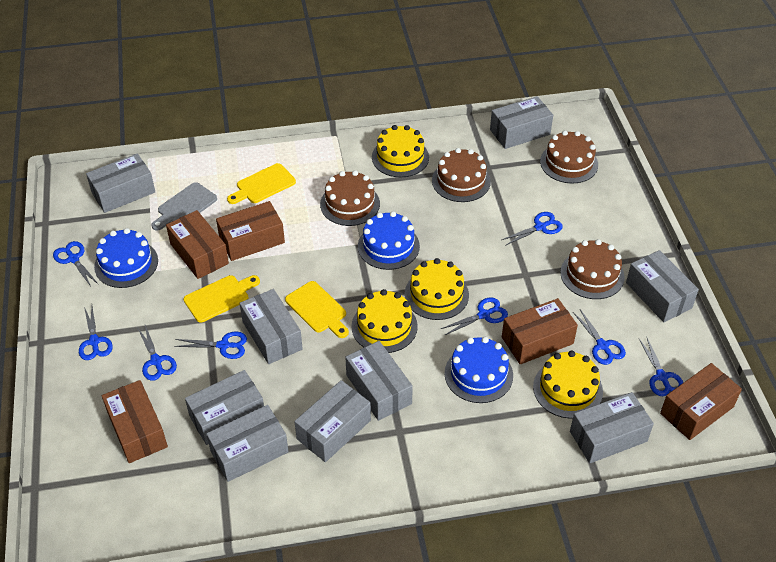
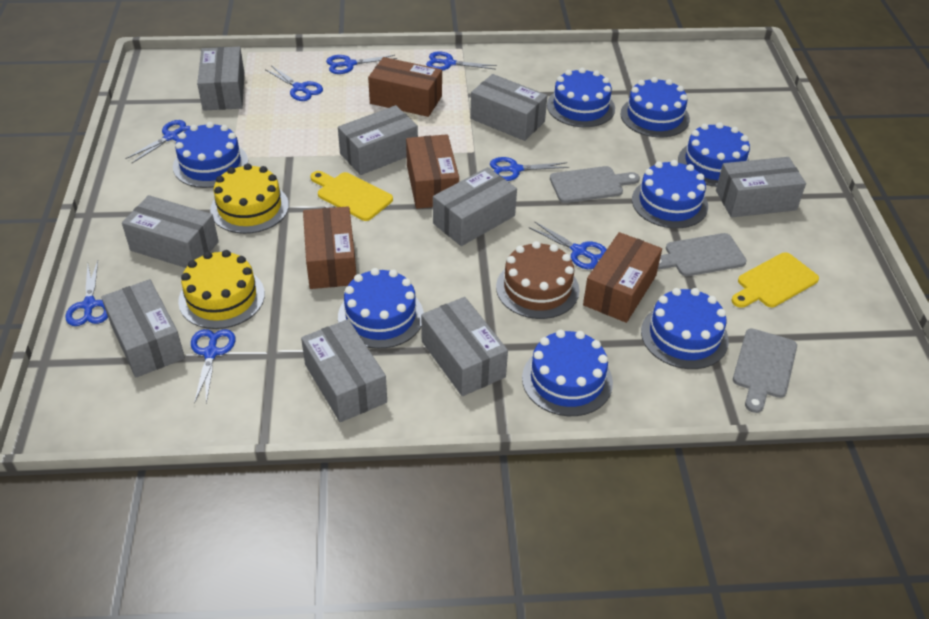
blue cake: [94,228,158,288] [358,211,420,270] [445,337,513,403] = 3 -> [173,122,248,188] [338,268,424,349] [522,330,613,416] [547,68,615,127] [620,77,690,137] [632,160,708,228] [641,288,729,369] [678,122,750,187] = 8
brown box: [102,380,168,463] [166,210,229,279] [216,201,285,261] [502,298,578,365] [660,363,742,440] = 5 -> [303,206,356,289] [368,57,442,117] [406,134,459,209] [583,232,662,323] = 4
brown cake: [320,170,380,226] [432,148,491,202] [540,131,598,184] [560,239,625,299] = 4 -> [496,241,579,319] = 1
grey cutting board: [151,182,217,231] = 1 -> [550,166,640,203] [658,233,747,276] [733,328,797,413] = 3
yellow cake: [352,289,418,353] [372,125,429,177] [404,258,469,320] [533,350,603,418] = 4 -> [178,250,265,329] [210,163,289,234] = 2
yellow cutting board: [184,275,260,322] [227,163,296,204] [285,281,349,338] = 3 -> [310,171,393,221] [731,252,819,308] = 2

